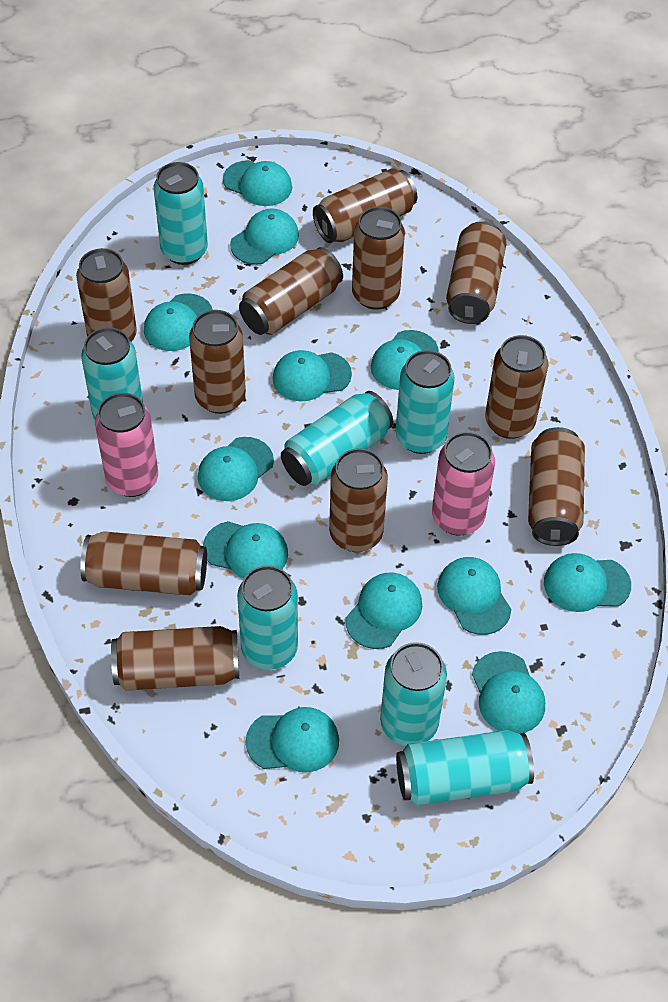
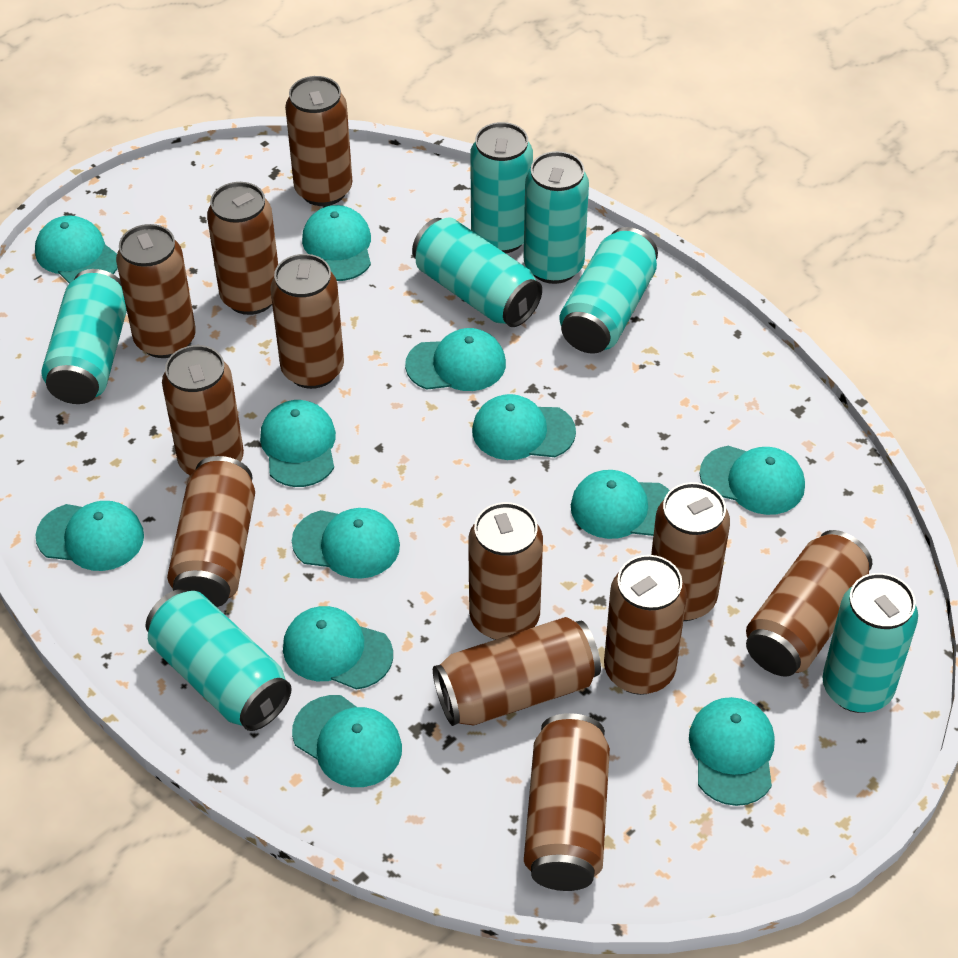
brown can: [76,248,137,342] [80,531,207,596] [111,626,239,691] [189,310,246,414] [239,247,343,335] [313,168,417,243] [329,448,388,552] [352,207,405,310] [446,221,506,324] [485,335,548,439] [528,427,585,546] = 11 -> [116,224,196,358] [162,345,244,475] [167,456,255,607] [207,182,278,315] [271,254,344,389] [285,76,352,206] [433,617,601,726] [468,502,543,640] [524,713,610,891] [604,555,687,695] [651,482,730,621] [746,530,872,677] = 12
pink can: [95,393,158,497] [432,432,495,536] = 2 -> none = 0

